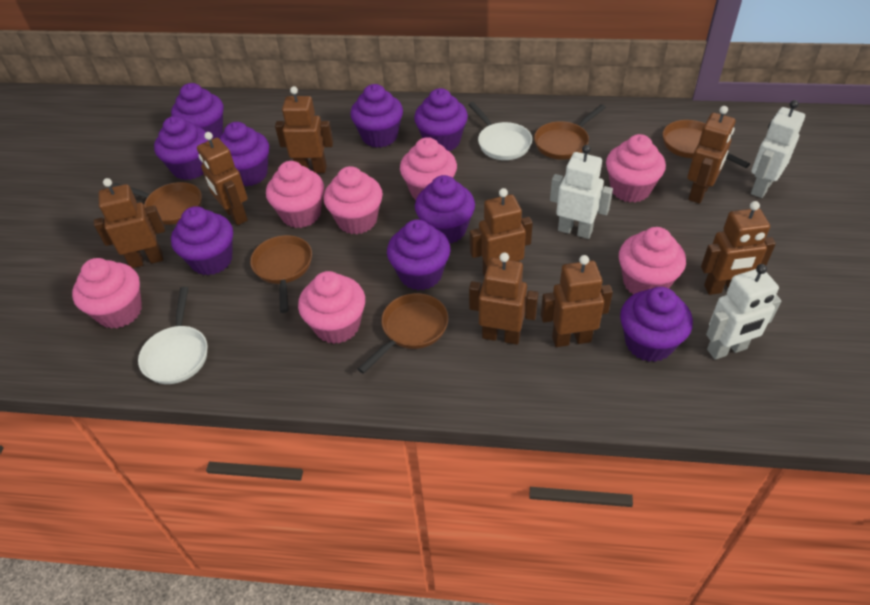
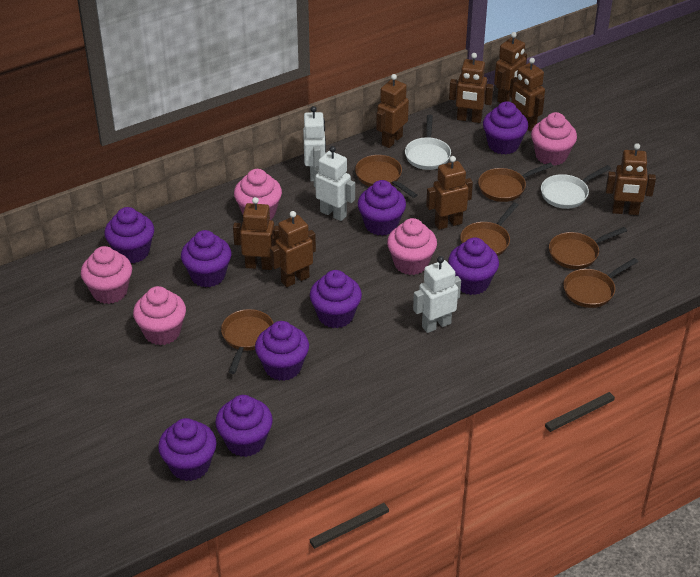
brown pan: [112,182,202,225] [250,235,312,313] [358,293,448,374] [534,104,606,160] [663,120,750,168] = 5 -> [221,309,273,374] [355,155,417,198] [460,202,519,256] [478,163,553,202] [549,227,627,269] [563,258,638,308] = 6
pink cupcake: [72,258,142,329] [266,161,324,228] [298,271,365,344] [324,166,383,234] [400,137,457,200] [606,134,666,202] [619,227,686,295] = 7 -> [81,246,132,304] [133,286,186,345] [234,169,282,220] [387,218,437,275] [531,112,577,166] = 5

